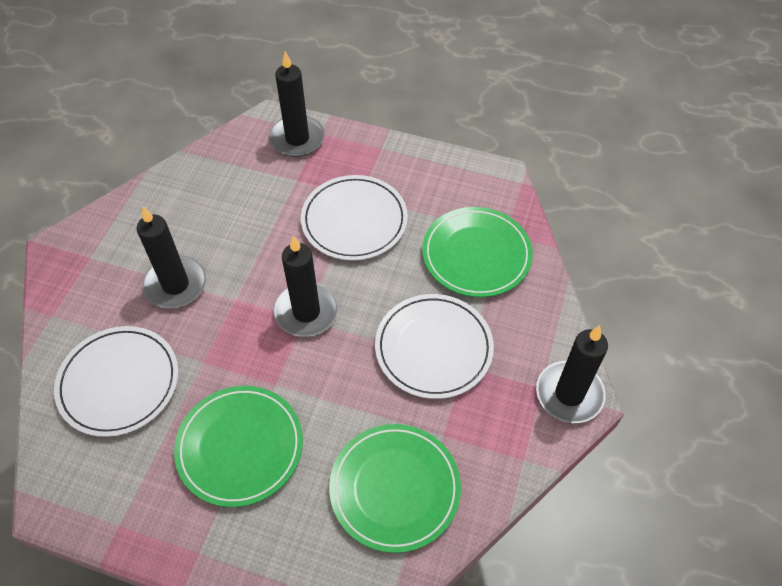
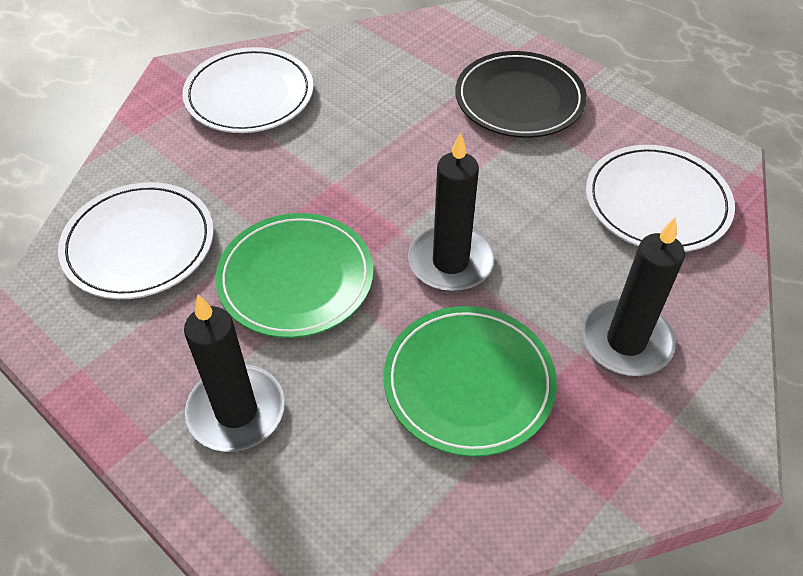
black candle: [137,206,206,308] [269,51,325,157] [274,235,338,337] [536,325,608,423] = 4 -> [184,294,285,452] [408,132,495,292] [581,217,685,376] = 3
black plate: none = 0 -> [455,51,587,138] = 1
green plate: [174,386,303,507] [329,424,461,553] [422,207,533,297] = 3 -> [215,213,373,338] [383,306,557,457] = 2

